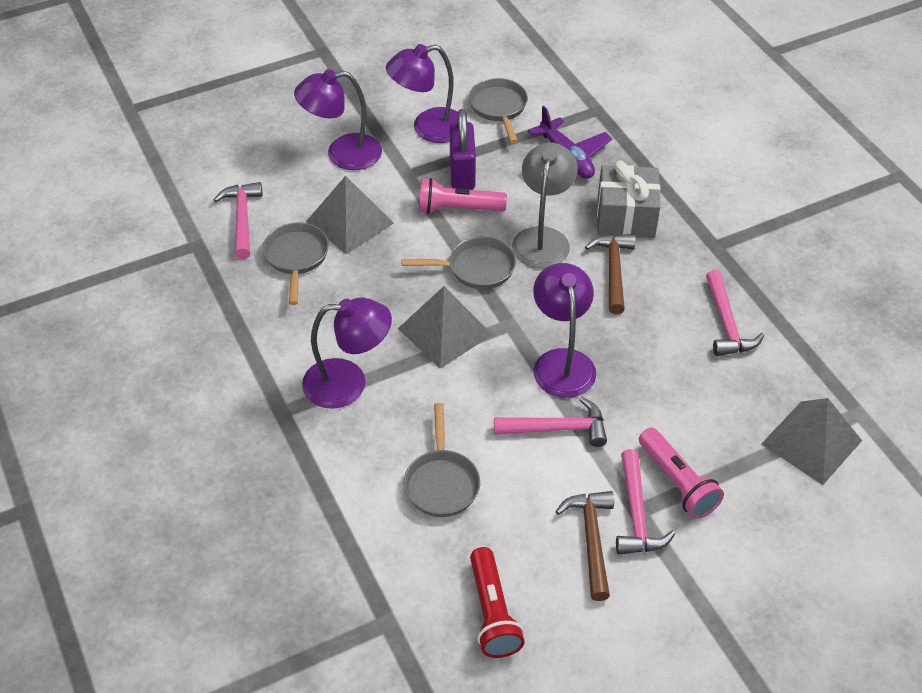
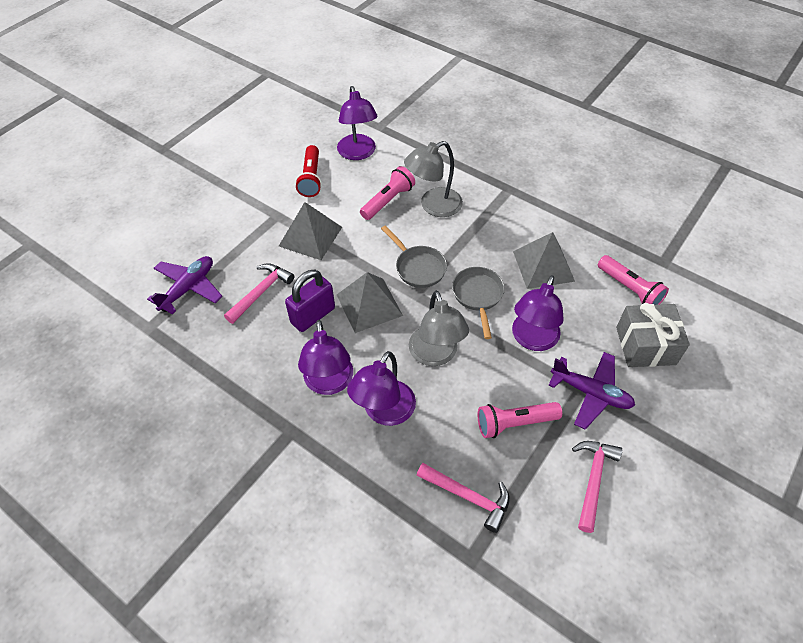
brown hammer: [555,491,614,601] [585,234,635,314] = 2 -> none = 0
grey lamp: [512,143,578,268] = 1 -> [404,141,463,217] [409,291,469,366] = 2
grey pan: [263,223,329,305] [401,237,516,289] [404,403,480,517] [469,78,528,143] = 4 -> [381,225,447,288] [452,267,505,339] = 2
pink flashlight: [419,178,507,214] [639,428,724,519] = 2 -> [360,166,415,220] [478,402,562,438] [598,255,669,305] = 3
pink hammer: [213,182,263,259] [494,397,607,447] [616,449,675,554] [706,270,764,356] = 4 -> [224,263,294,324] [417,463,510,533] [572,441,622,533] = 3
purple plane: [528,106,612,179] = 1 -> [147,256,222,315] [548,352,635,430] = 2

